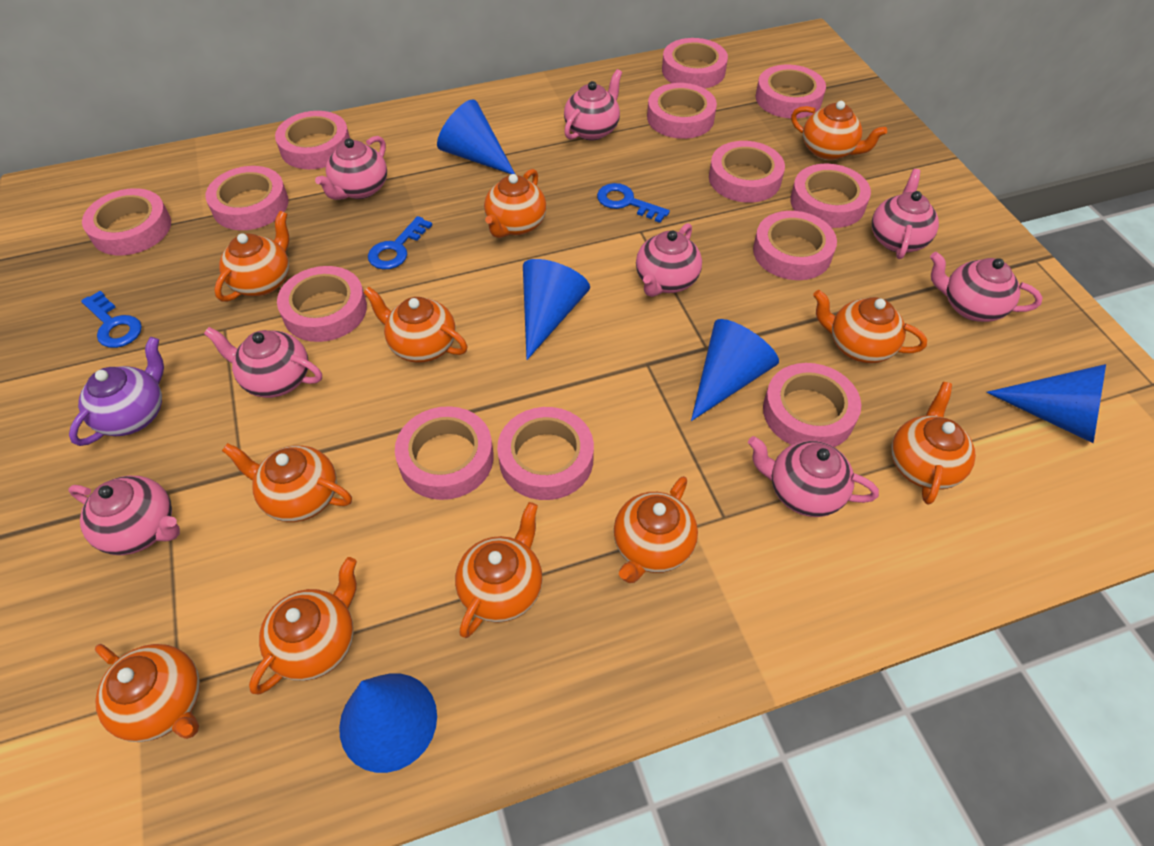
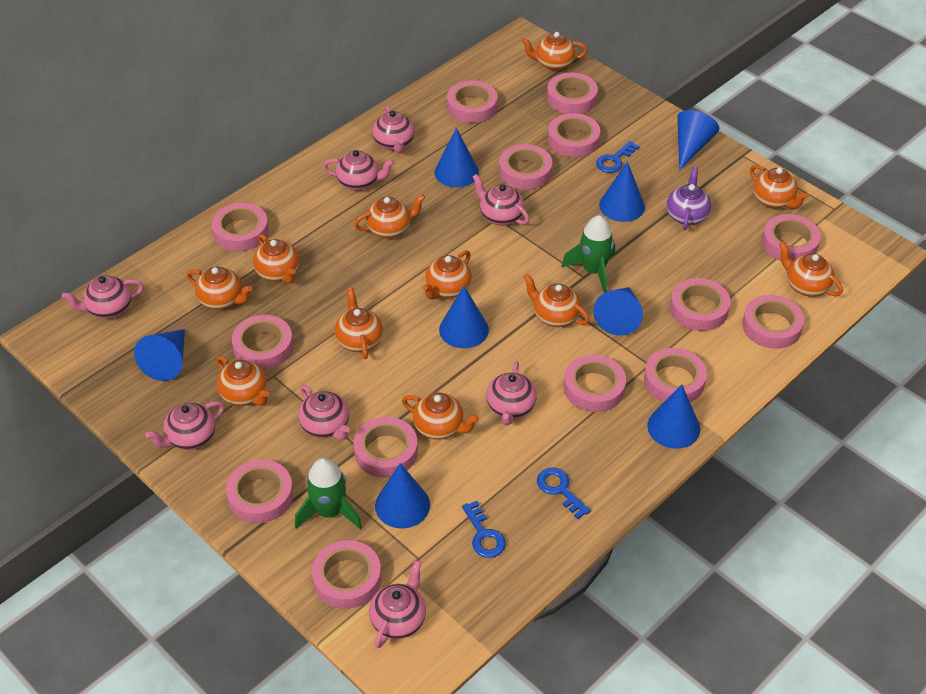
blue cone: [339,673,437,773] [437,99,516,175] [523,259,590,360] [691,319,779,421] [986,364,1106,443] = 5 -> [134,329,185,381] [375,463,430,529] [434,128,479,188] [439,286,489,348] [593,287,643,336] [599,161,645,222] [647,384,700,449] [677,110,719,171] = 8
green rocket: none = 0 -> [295,458,362,530] [561,215,615,293] = 2
pink tape: [82,188,171,256] [205,166,289,230] [275,111,350,169] [277,266,367,342] [395,406,494,500] [497,407,594,500] [647,83,717,139] [662,38,728,89] [709,141,785,203] [753,211,837,280] [756,65,826,119] [763,363,861,447] [790,164,871,228] = 13 -> [212,203,269,251] [226,460,293,523] [232,315,293,370] [312,540,381,609] [353,417,418,478] [447,81,498,123] [499,144,552,190] [547,73,598,114] [548,113,600,157] [564,355,626,412] [644,348,707,402] [670,278,731,331] [742,295,804,349] [762,214,821,261] = 14

